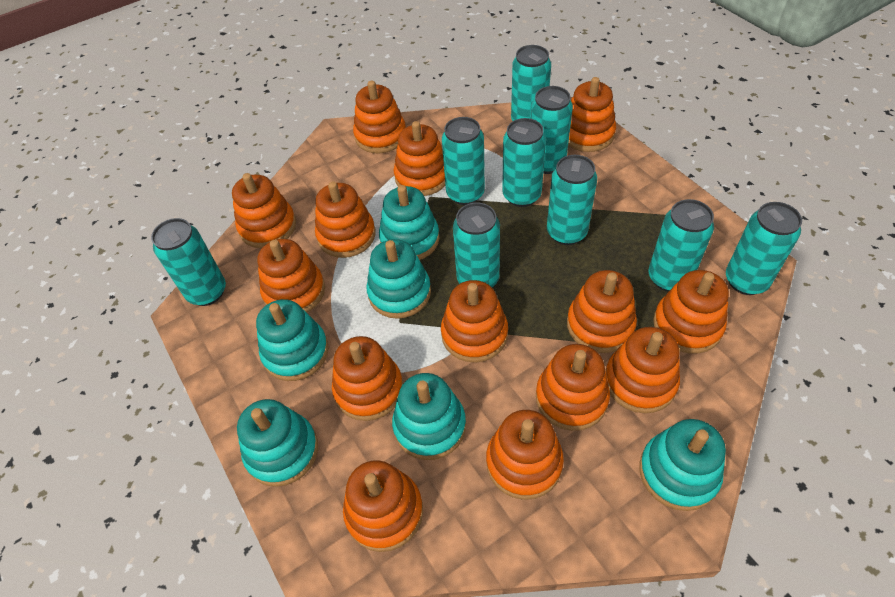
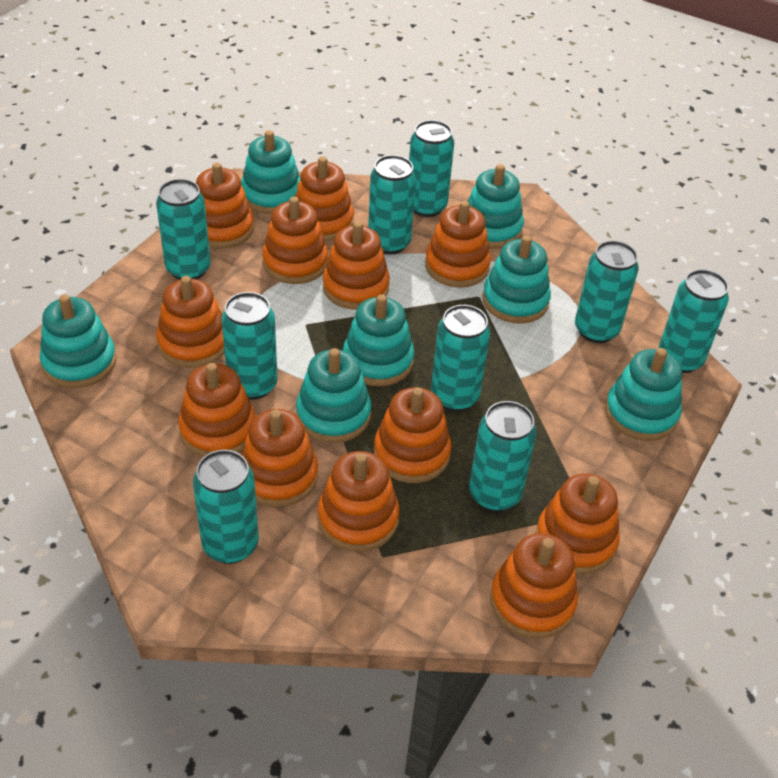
orange stacking toy: [232,173,296,248] [257,239,325,312] [315,182,376,258] [332,336,403,421] [343,460,423,552] [353,81,406,153] [394,121,445,196] [441,280,508,363] [486,410,564,500] [536,344,610,431] [567,270,637,353] [568,77,616,152] [605,327,680,413] [653,270,729,354] = 14 -> [156,276,225,368] [178,363,256,457] [196,163,254,249] [242,409,318,507] [262,197,328,284] [295,156,354,242] [318,451,399,552] [323,221,390,310] [374,387,451,483] [425,201,491,288] [490,533,578,639] [536,473,620,575] = 12
turquoise stacking toy: [237,399,318,487] [256,299,329,381] [366,239,431,319] [379,185,440,260] [392,373,466,460] [639,419,726,511] = 6 -> [40,294,116,388] [241,130,300,214] [296,348,371,443] [343,294,414,386] [467,164,524,249] [483,235,551,324] [605,348,682,441] = 7

